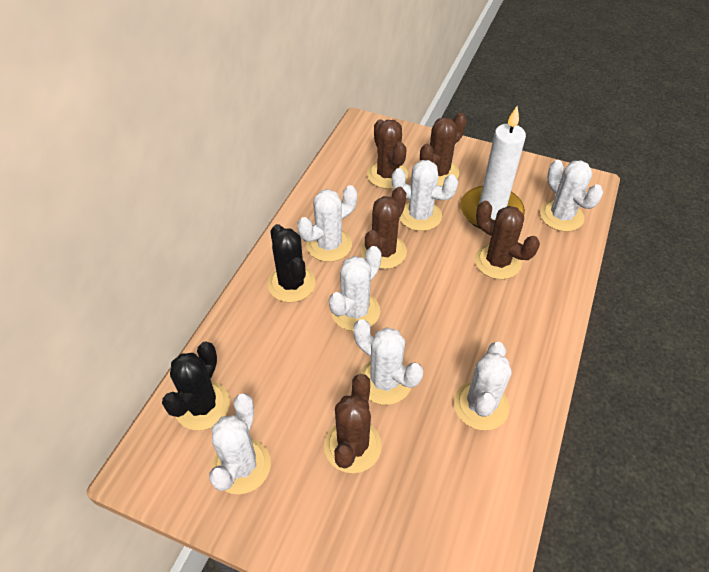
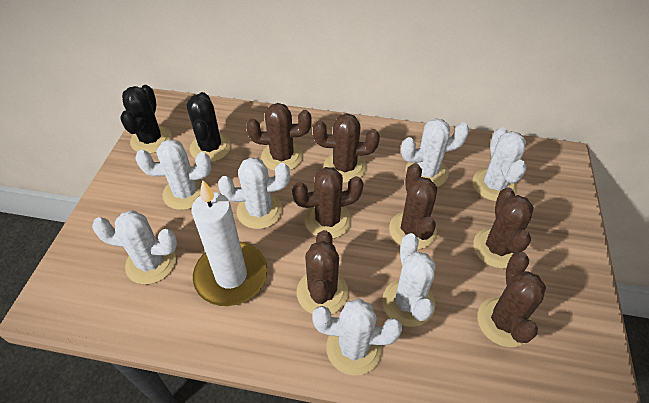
brown cactus: [324,374,382,473] [361,187,407,269] [367,119,408,189] [420,113,467,186] [475,201,540,279] = 5 -> [246,103,311,171] [292,167,364,239] [297,230,348,314] [313,113,380,183] [389,163,437,250] [473,188,534,269] [478,252,546,347] = 7

